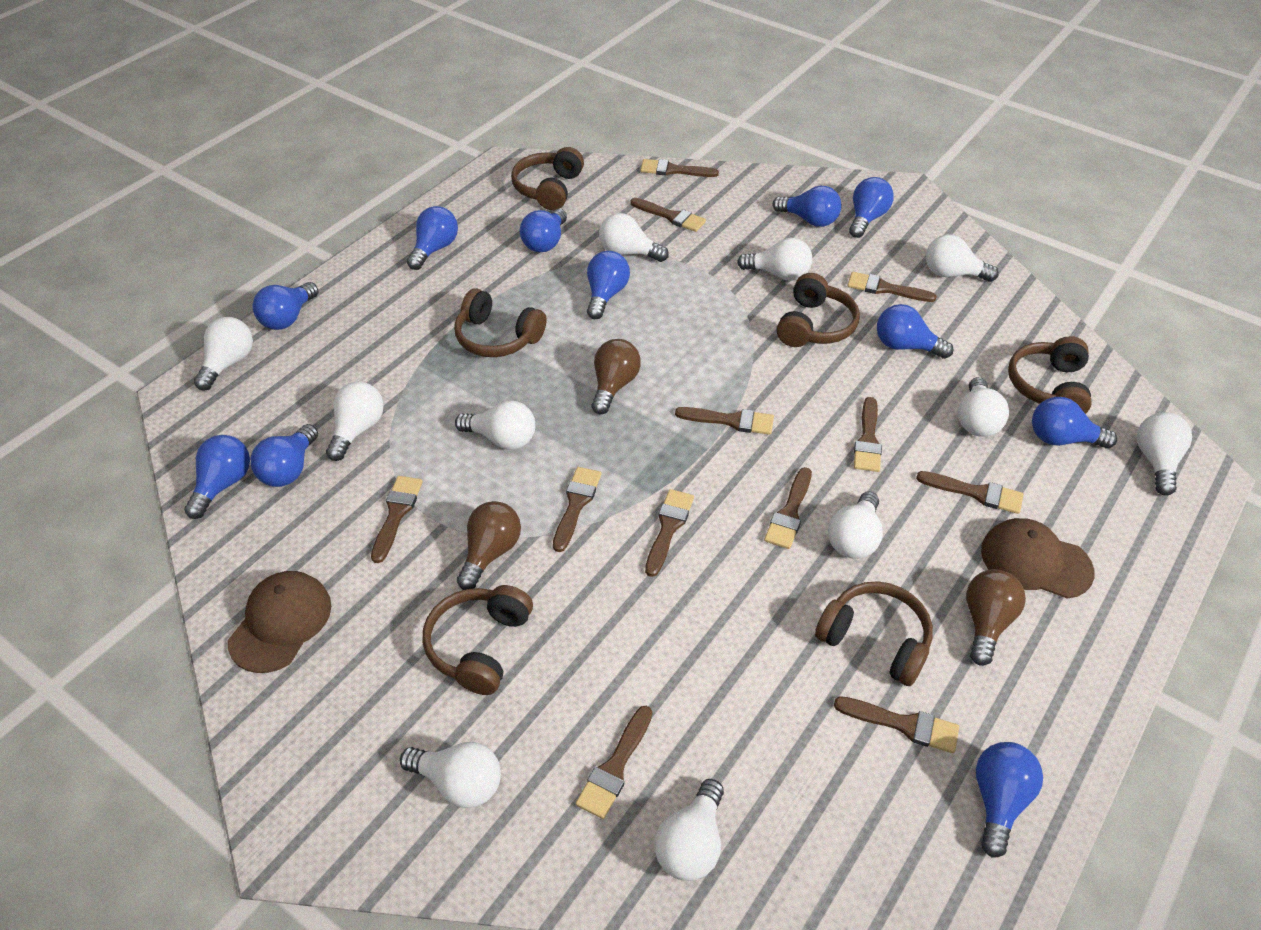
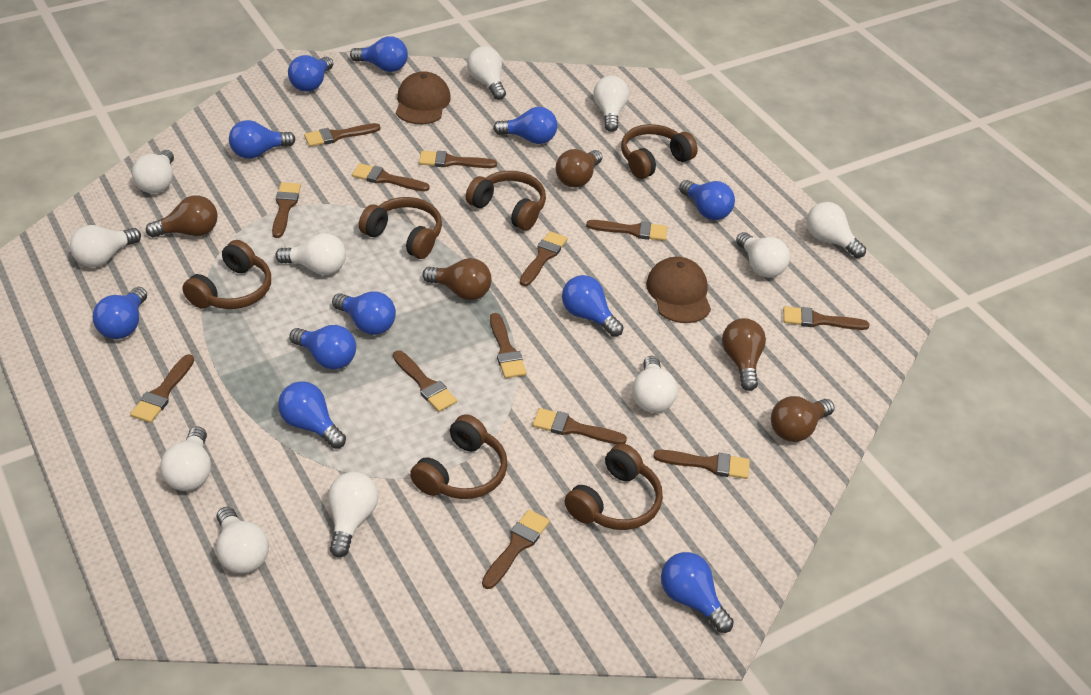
brown brush: [371,476,423,563] [553,467,601,552] [576,706,652,819] [630,198,706,232] [640,159,719,177] [645,489,694,577] [675,407,774,435] [764,467,812,549] [834,696,959,753] [847,272,937,302] [854,397,882,472] [916,471,1024,514] = 12 -> [130,354,194,423] [272,182,301,238] [304,123,381,147] [352,163,429,191] [393,350,457,412] [419,151,497,168] [482,510,550,589] [490,313,527,378] [520,231,567,286] [533,408,627,444] [586,220,667,241] [653,450,750,479] [783,306,870,330] = 13
brown light bulb: [457,501,521,590] [591,339,641,414] [966,569,1026,666] = 3 -> [146,195,217,238] [422,258,492,300] [556,149,602,187] [722,318,766,391] [771,396,834,442] = 5

